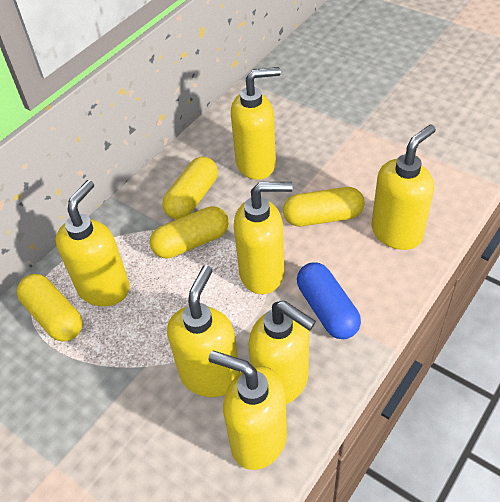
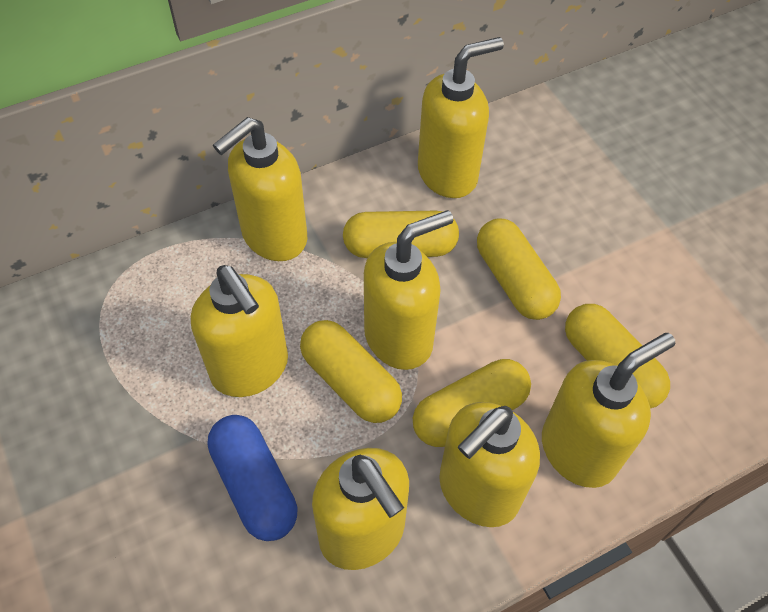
yellow capsule: [17,274,83,342] [150,206,229,259] [162,157,218,219] [283,187,365,226] = 4 -> [300,320,402,423] [343,211,459,258] [413,359,531,447] [477,219,561,320] [565,304,670,408] = 5

